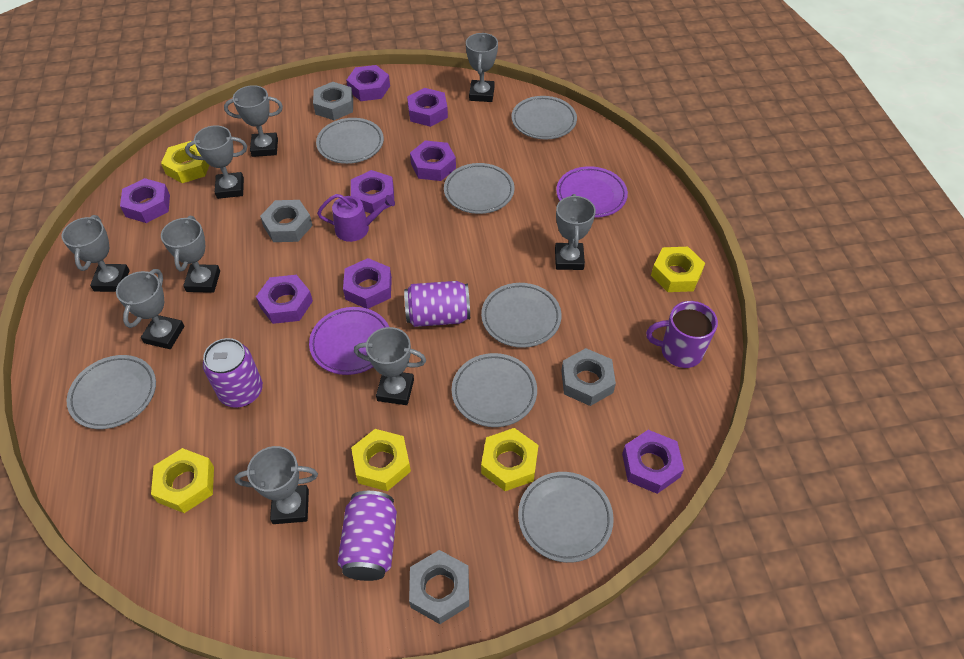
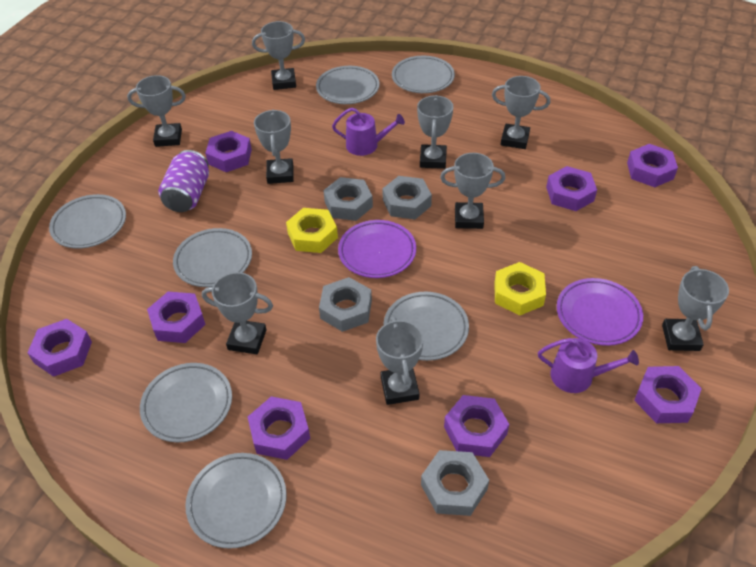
purple can: [203,338,263,408] [338,491,397,581] [404,281,470,327] = 3 -> [158,150,209,212] = 1
purple mug: [646,301,718,368] = 1 -> none = 0
purple watering can: [317,194,395,242] = 1 -> [332,108,405,156] [538,338,639,393] = 2
yellow nut: [151,448,214,513] [161,141,210,183] [351,429,411,491] [481,428,539,491] [651,247,705,292] = 5 -> [286,208,338,253] [494,262,546,316] = 2

